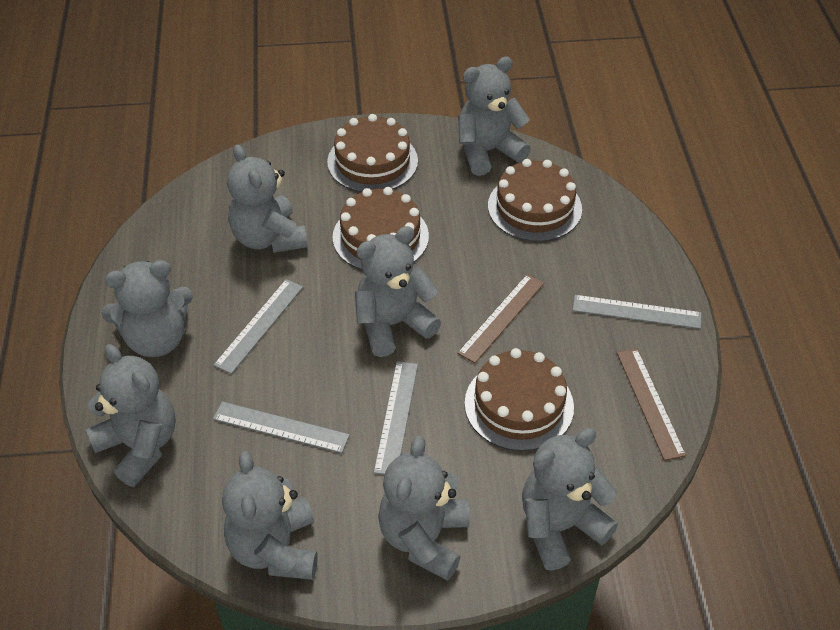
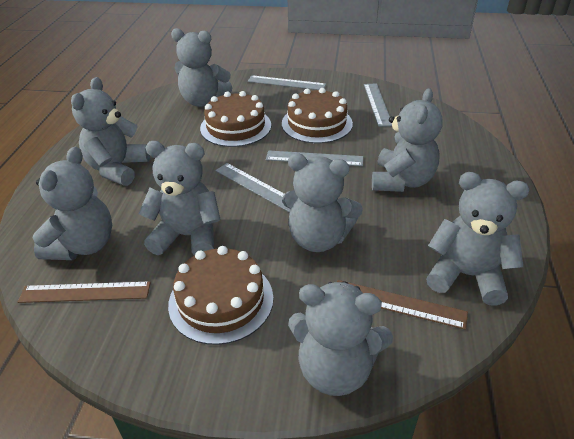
brown cake: [327,114,418,192] [332,187,429,270] [465,348,574,451] [488,159,582,242] = 4 -> [168,246,273,345] [200,91,271,147] [282,88,353,144] = 3

